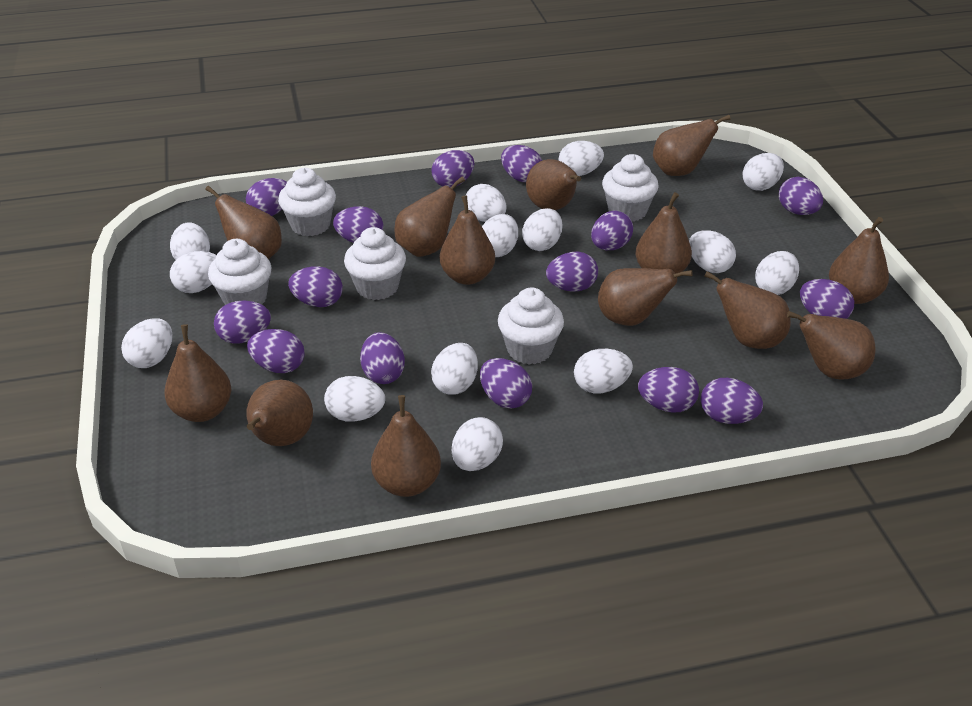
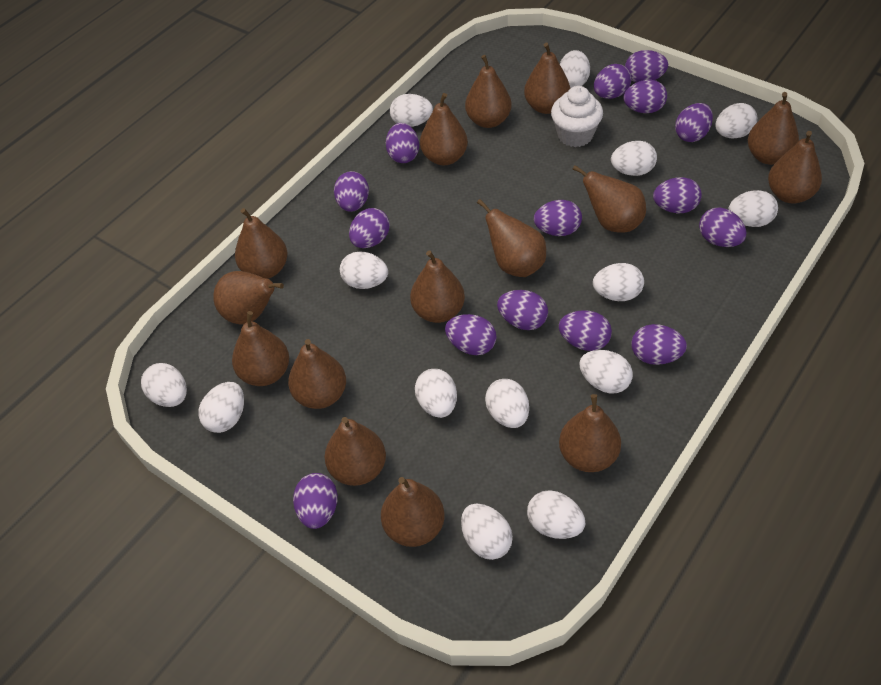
brown pear: [164,324,231,422] [205,186,282,259] [246,380,313,446] [371,395,441,497] [394,176,465,257] [440,195,495,285] [526,159,581,210] [598,268,693,326] [635,192,692,274] [653,115,730,176] [704,271,791,349] [787,311,876,380] [829,217,889,304] = 13 -> [213,271,284,325] [232,311,289,386] [235,208,288,279] [288,339,346,409] [324,417,386,486] [381,477,445,547] [410,250,465,323] [420,93,468,165] [465,55,512,128] [477,199,546,277] [524,43,570,114] [559,394,621,472] [572,165,646,233] [748,92,799,165] [768,131,822,204] = 15
white cupcake: [208,239,272,305] [278,168,336,236] [344,227,406,300] [498,287,564,365] [602,154,659,222] = 5 -> [551,86,603,147] = 1

